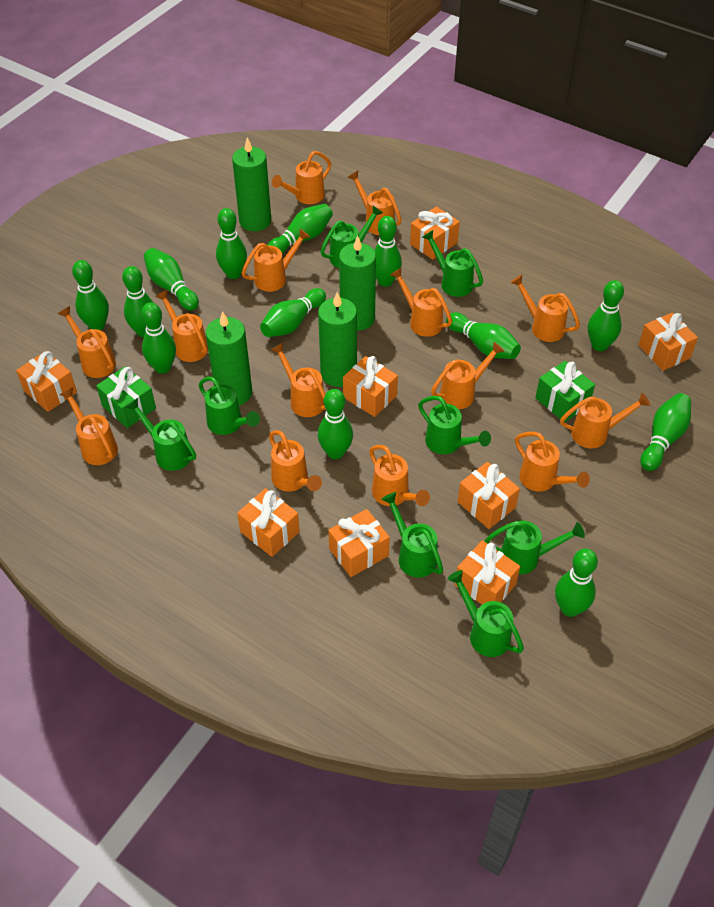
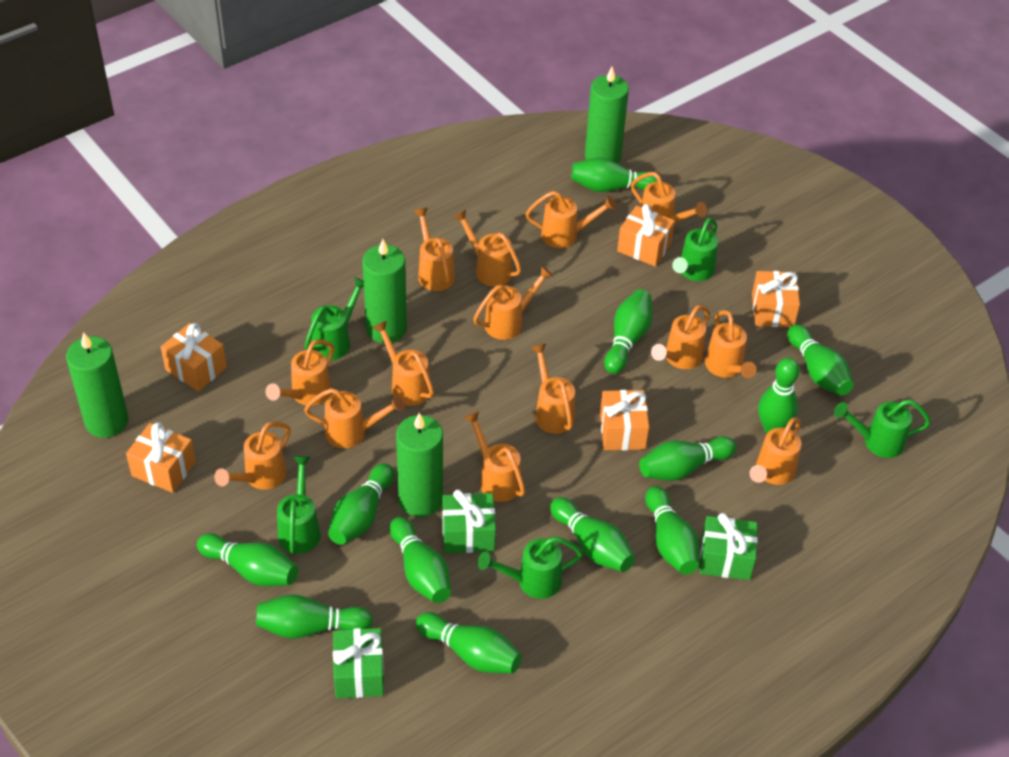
green bowling pin: [72,260,109,330] [122,266,154,337] [141,302,176,374] [144,248,199,311] [216,208,247,279] [260,288,326,337] [267,204,333,254] [318,389,353,459] [374,216,402,287] [446,312,521,359] [555,549,598,617] [588,280,624,351] [640,393,691,471] = 13 -> [197,533,298,586] [256,594,373,639] [328,463,395,545] [389,517,451,603] [416,612,522,673] [550,497,635,572] [571,158,658,192] [604,289,652,374] [639,436,736,481] [645,486,699,575] [758,358,800,433] [787,324,853,396] = 12
green gift: [96,366,156,428] [535,361,595,422] = 2 -> [333,628,384,699] [442,489,496,553] [700,513,758,580] = 3
green watering can: [126,398,196,471] [199,376,260,435] [320,206,383,268] [382,492,443,577] [418,396,491,454] [422,230,483,297] [447,570,524,657] [485,520,585,574] = 8 -> [277,456,320,554] [304,277,364,360] [478,536,583,599] [672,217,718,281] [834,399,931,458] = 5
orange gift: [16,351,77,412] [237,488,300,557] [328,509,390,577] [343,356,398,417] [410,206,460,260] [455,540,520,604] [458,462,520,529] [638,313,698,371] = 8 -> [126,422,196,493] [161,323,227,392] [600,390,649,450] [617,204,675,267] [752,271,800,327] = 5

